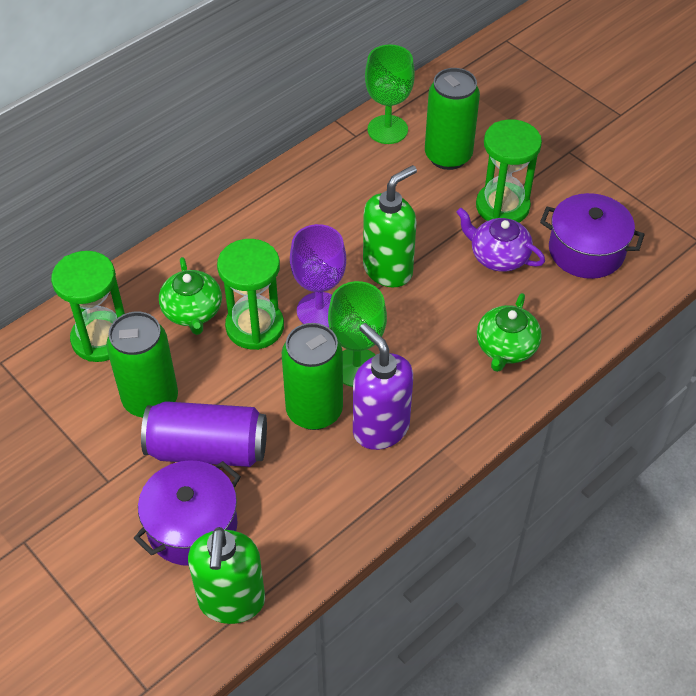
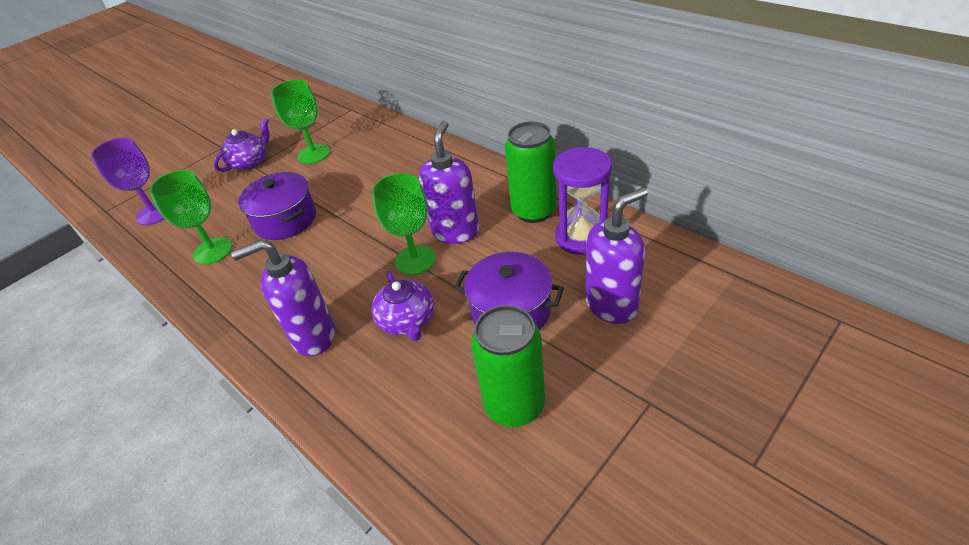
green can: [106,312,178,418] [282,323,343,430] [425,68,480,170] = 3 -> [471,305,545,427] [505,121,557,223] = 2
green goblet: [328,281,387,387] [365,45,415,144] = 2 -> [149,170,232,265] [271,80,330,164] [372,173,436,275] = 3
green hourglass: [51,251,125,362] [217,239,284,350] [476,119,542,222] = 3 -> none = 0
green soap dispenser: [188,527,265,624] [363,165,417,287] = 2 -> none = 0
green teapot: [159,257,222,335] [477,293,542,372] = 2 -> none = 0
purple can: [141,401,267,467] = 1 -> none = 0
purple hourglass: none = 0 -> [553,147,612,255] = 1
purple soap dispenser: [353,323,413,450] = 1 -> [231,240,335,356] [419,121,479,244] [585,188,648,324] = 3
purple teapot: [456,208,545,272] = 1 -> [214,118,270,172] [371,271,434,341] = 2

